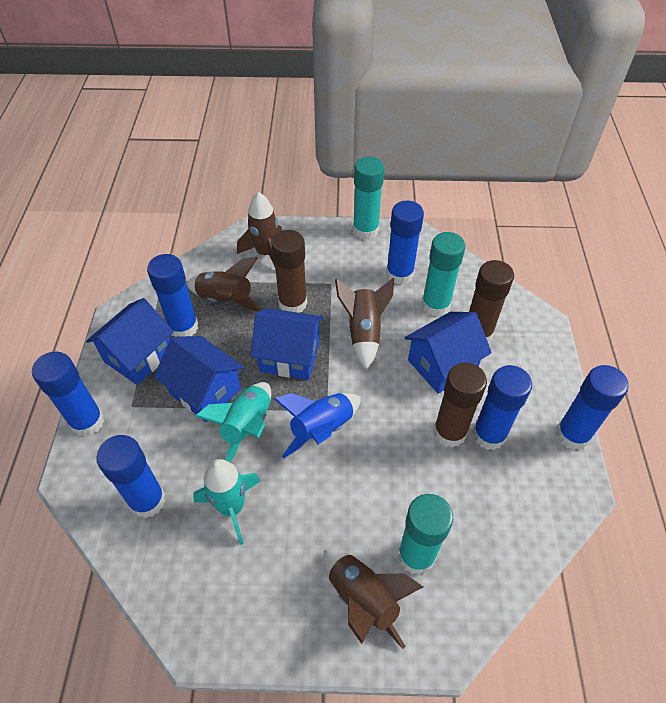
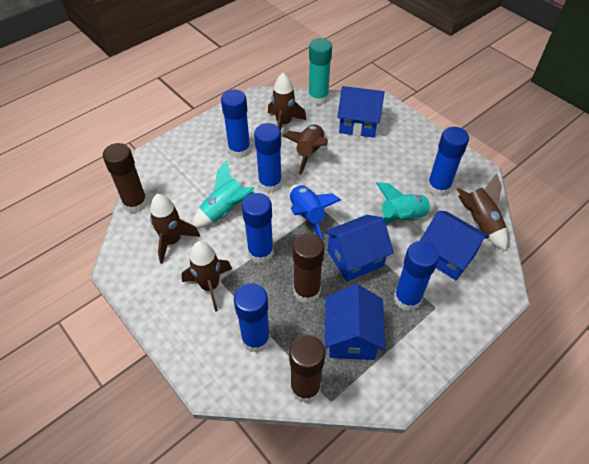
brown rocket: [187,257,263,312] [237,192,282,267] [323,549,423,649] [335,278,394,370] = 4 -> [150,194,200,264] [181,241,232,311] [268,73,307,131] [282,124,328,175] [457,173,508,251] = 5
turquoise glue stick: [353,157,384,240] [398,494,453,575] [422,232,465,317] = 3 -> [308,38,332,105] = 1

